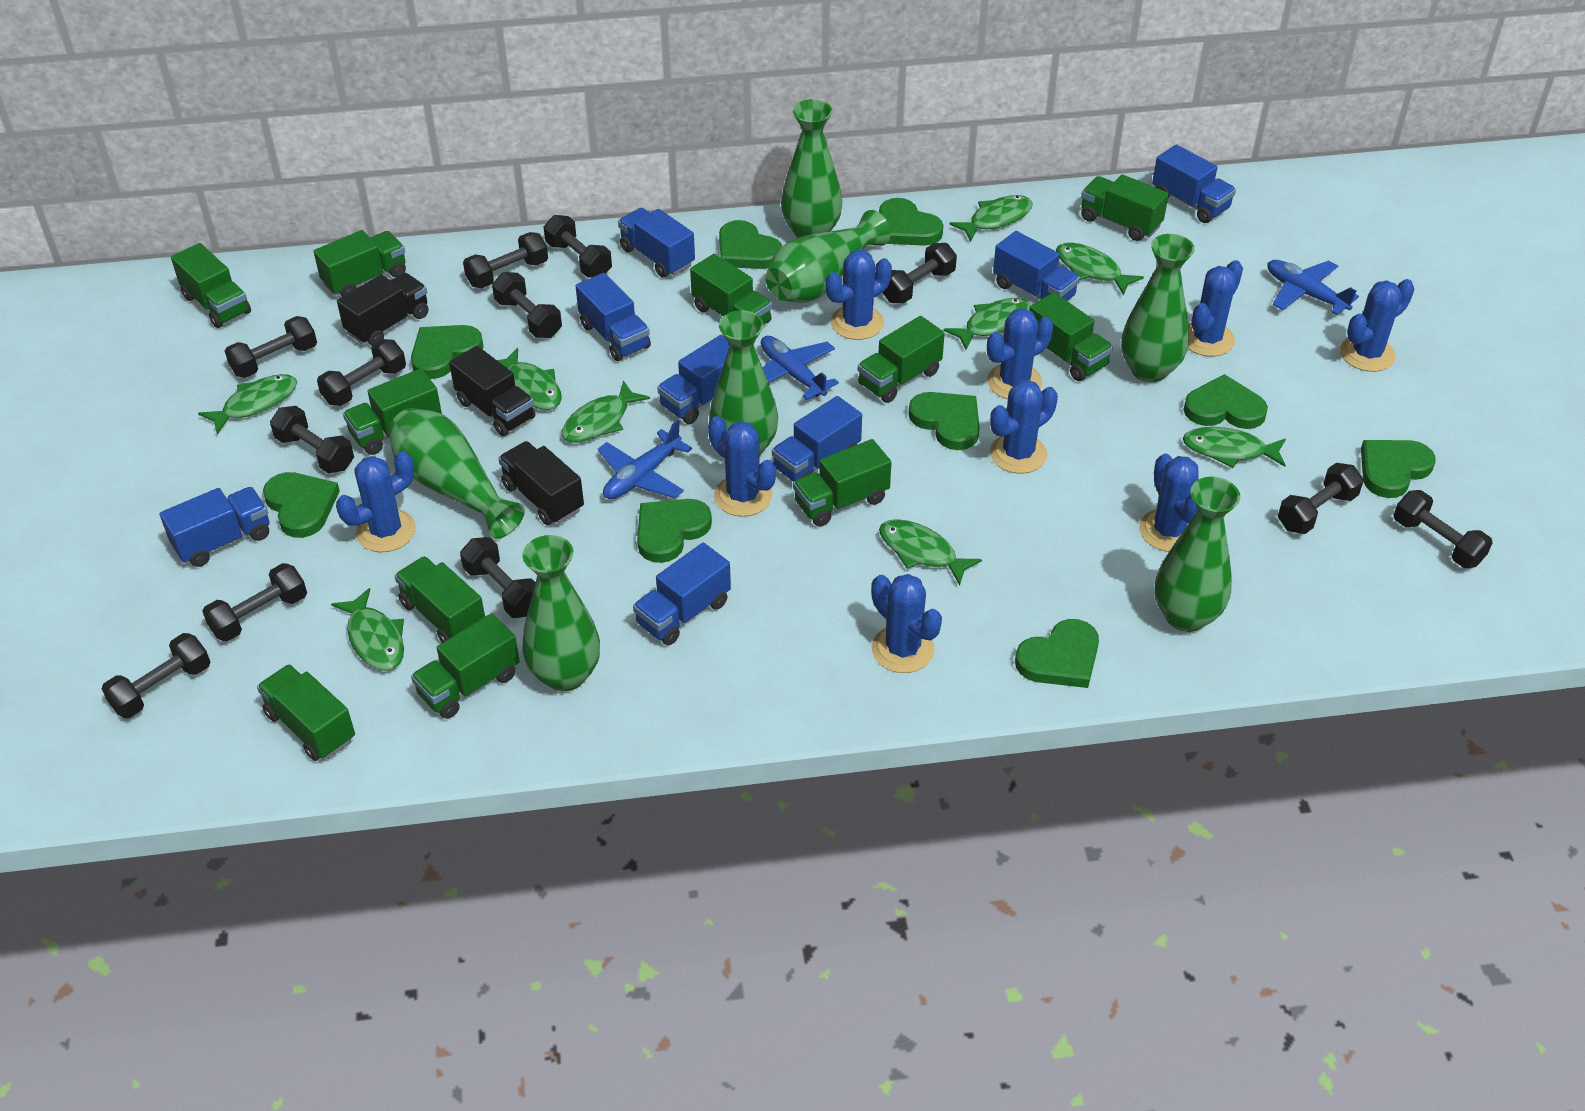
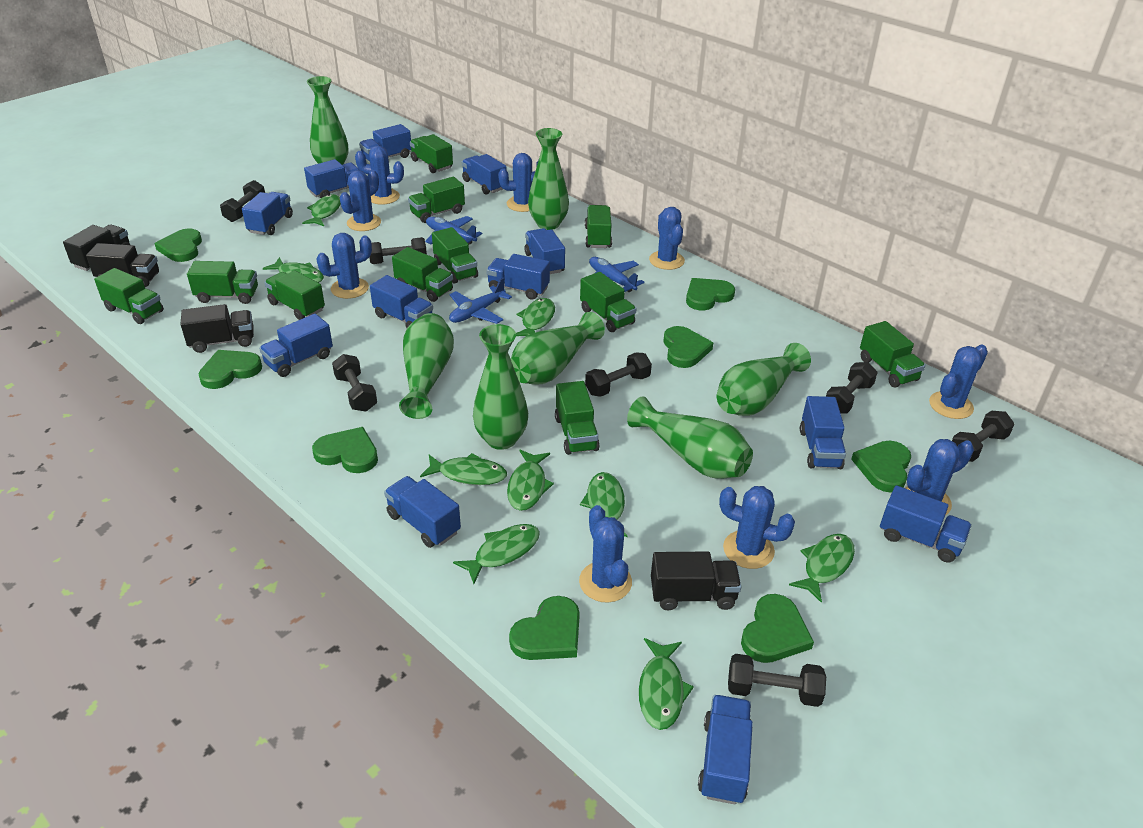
black dumbbell: [101,633,210,718] [202,563,307,641] [225,316,317,378] [270,406,354,473] [317,339,406,406] [460,537,535,618] [463,232,548,288] [492,272,562,338] [544,215,612,278] [883,243,957,303] [1278,463,1364,534] [1393,490,1493,568] = 12 -> [220,180,265,222] [332,354,377,412] [369,237,427,264] [585,352,652,397] [728,654,826,707] [826,362,878,414] [952,411,1014,462] = 7
black truck: [337,273,429,345] [449,346,535,436] [498,441,584,525] = 3 -> [63,224,130,271] [86,243,159,287] [180,304,254,353] [651,552,742,610] = 4
blue truck: [160,487,269,567] [576,273,651,361] [618,208,695,278] [633,543,731,645] [657,335,730,424] [772,396,862,482] [993,231,1080,301] [1152,144,1236,223] = 8 -> [242,192,293,235] [259,314,333,377] [304,159,359,198] [359,124,411,162] [370,275,433,328] [384,476,461,548] [462,154,507,195] [486,254,550,300] [524,228,565,274] [698,695,753,804] [800,396,846,469] [880,485,972,563] = 12
green heart: [263,472,340,538] [411,325,484,379] [637,499,712,563] [719,220,782,269] [879,198,943,246] [909,392,980,450] [1015,619,1099,688] [1183,374,1268,429] [1361,440,1436,498] = 9 -> [154,229,202,262] [199,350,262,389] [312,427,378,473] [509,596,580,660] [663,326,713,368] [686,278,735,311] [741,594,814,663] [851,440,911,493] = 8

